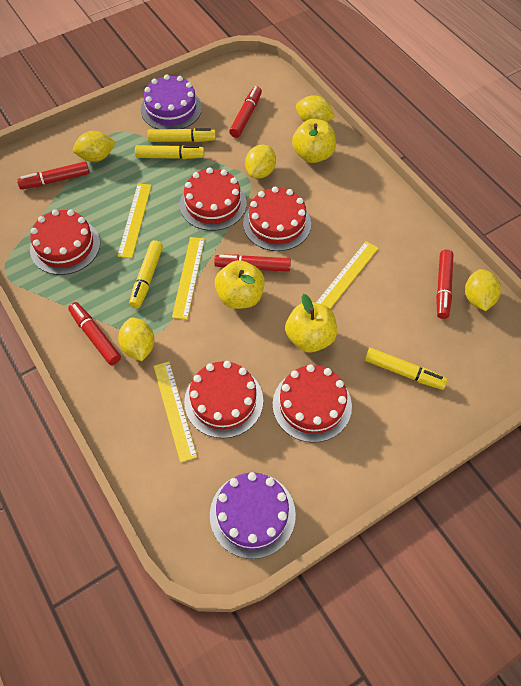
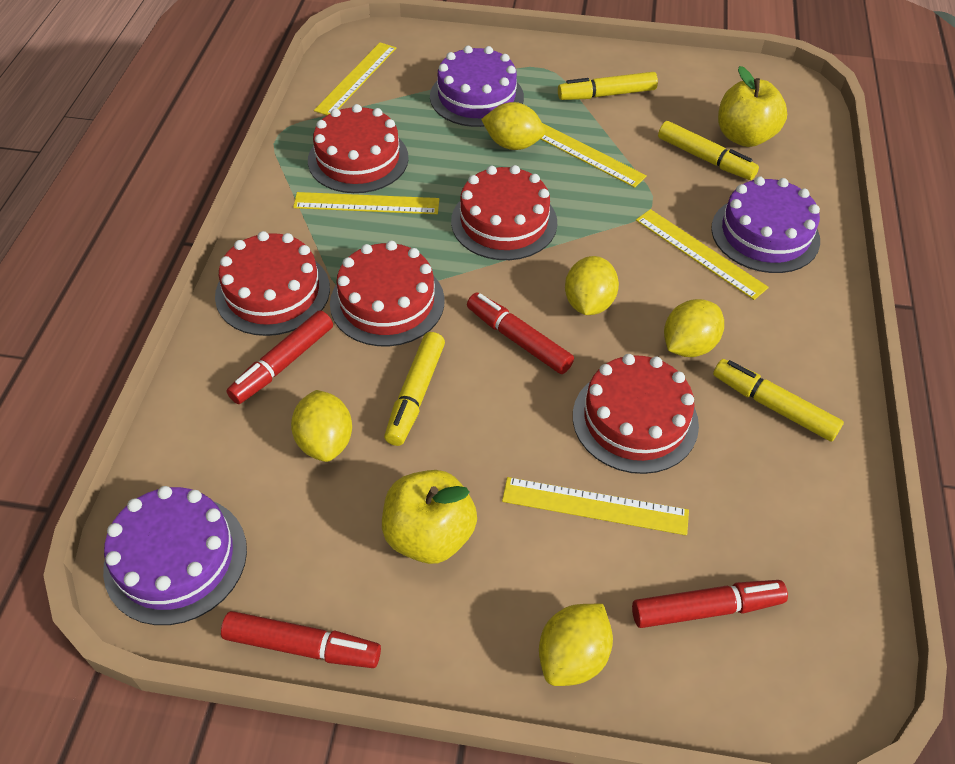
purple cake: [141,74,202,129] [210,472,296,559] = 2 -> [103,486,247,625] [430,46,524,127] [711,176,820,273] = 3
red marker: [17,162,90,189] [68,302,121,365] [214,255,291,272] [229,86,262,138] [436,250,454,319] = 5 -> [221,611,381,668] [226,310,333,404] [467,293,574,374] [632,580,788,628] = 4
yellow apple: [215,260,265,309] [285,294,337,352] [292,119,336,163] = 3 -> [382,470,477,564] [718,66,787,147] = 2
yellow ruler: [118,183,152,258] [153,361,197,463] [172,237,205,320] [316,241,379,309] = 4 -> [293,192,439,214] [314,42,396,115] [502,477,689,535] [541,123,647,188] [636,209,769,300] = 5

